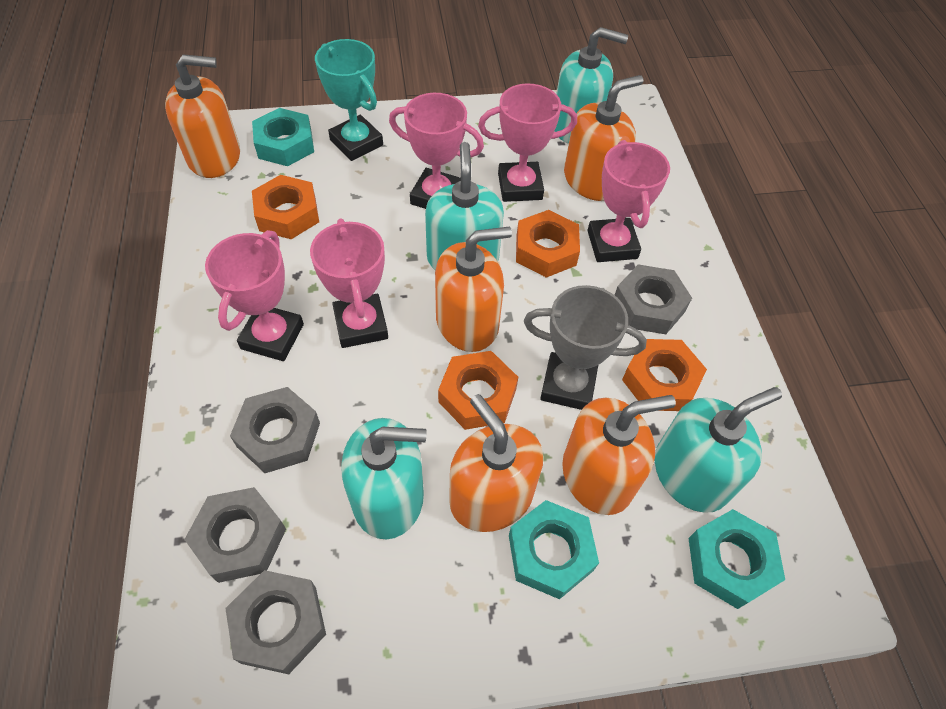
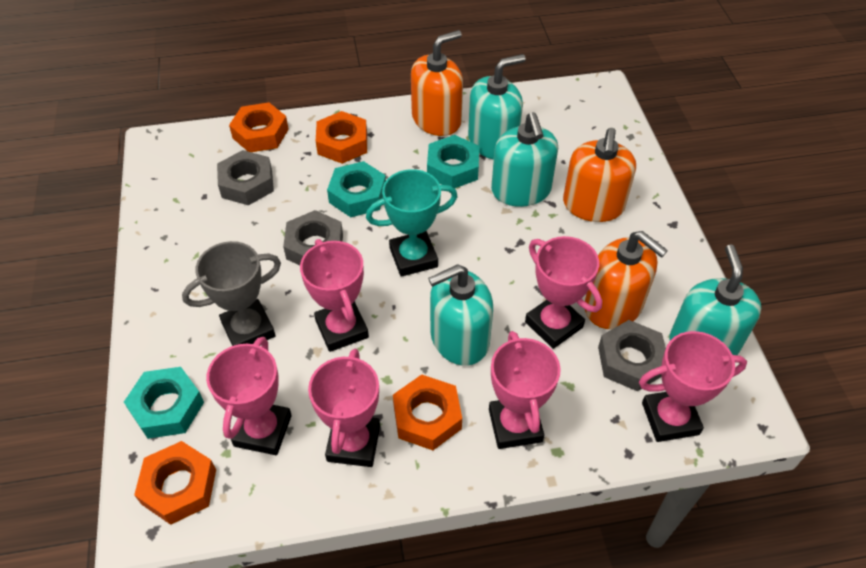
grey nut: [184,487,286,583] [225,570,326,674] [230,387,320,473] [615,264,692,334] = 4 -> [217,150,274,206] [283,210,343,265] [598,320,666,391] = 3
orange soap dispenser: [165,54,240,178] [435,226,512,352] [449,394,543,532] [562,395,676,515] [564,75,643,201] = 5 -> [411,30,463,136] [563,128,636,222] [585,231,668,329] = 3
pink trophy: [205,230,304,361] [310,218,388,348] [389,93,484,209] [478,83,577,202] [587,140,670,262] = 5 -> [206,337,292,455] [300,239,369,352] [308,349,380,467] [489,331,561,449] [525,236,603,349] [639,331,747,442] = 6

